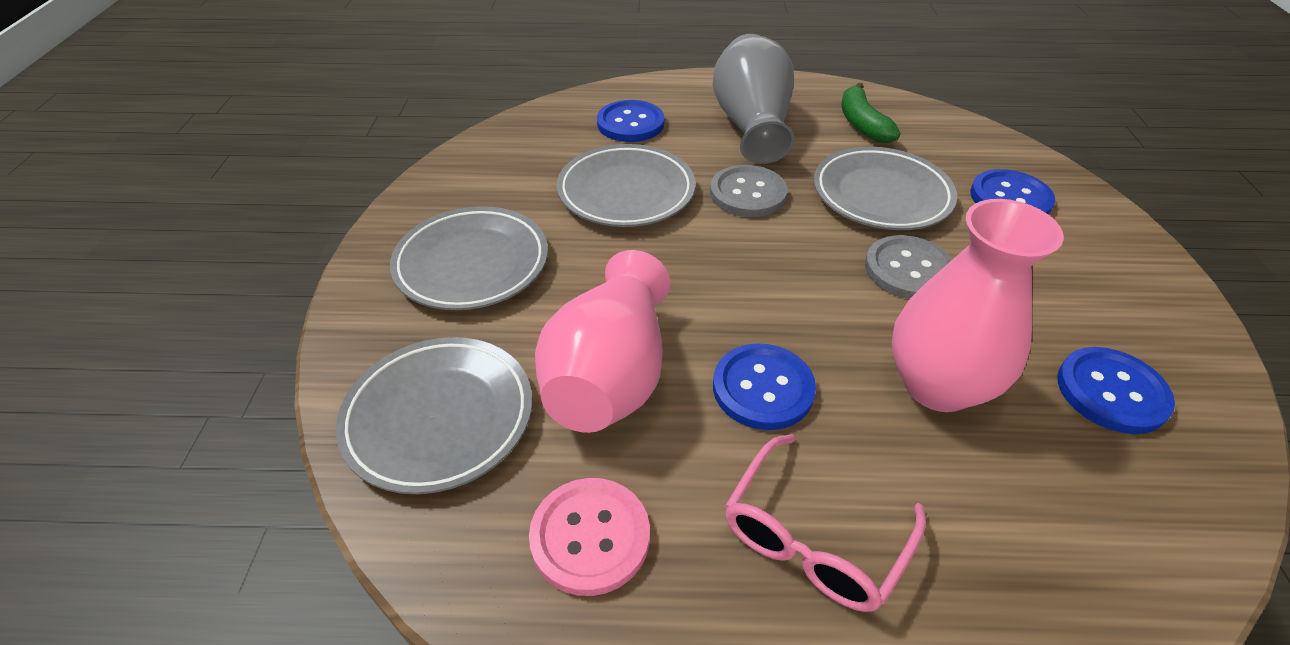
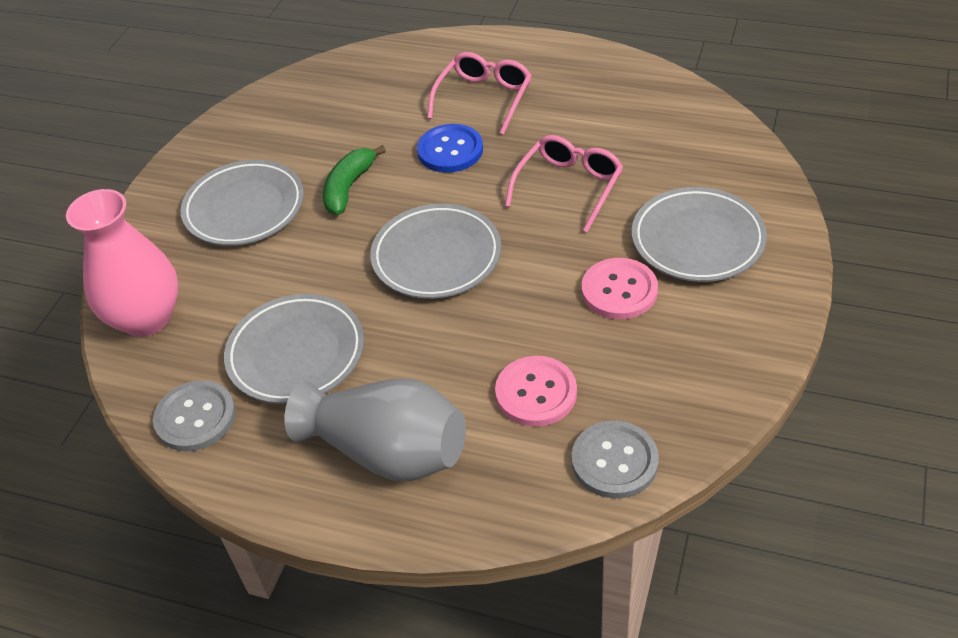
blue button: [597,100,665,142] [713,344,816,430] [970,169,1055,215] [1057,347,1175,434] = 4 -> [417,124,483,173] = 1
pink button: [529,478,650,596] = 1 -> [495,356,577,427] [582,258,658,319] = 2
pink glasses: [725,434,926,612] = 1 -> [427,52,532,135] [505,135,623,232] = 2
pink vase: [535,250,670,433] [892,199,1064,412] = 2 -> [66,189,178,337] = 1

